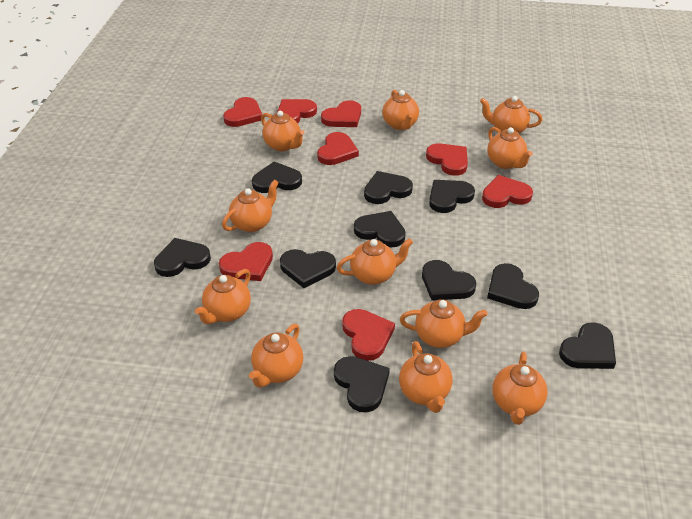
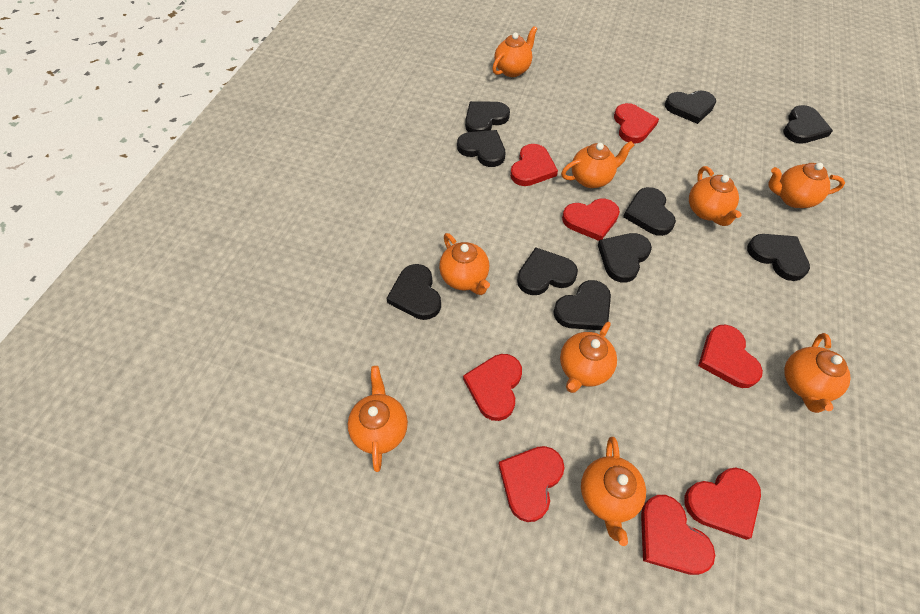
orange teapot: [195,269,251,324] [222,179,279,232] [249,324,303,388] [261,111,304,151] [337,238,413,285] [382,90,419,130] [399,341,452,413] [400,299,488,348] [480,96,542,133] [487,127,533,169] [492,352,548,425] = 11 -> [348,366,408,472] [439,233,490,295] [492,26,537,77] [560,322,617,393] [561,141,634,188] [581,437,646,546] [689,166,742,226] [768,163,845,208] [784,333,850,413] = 9

